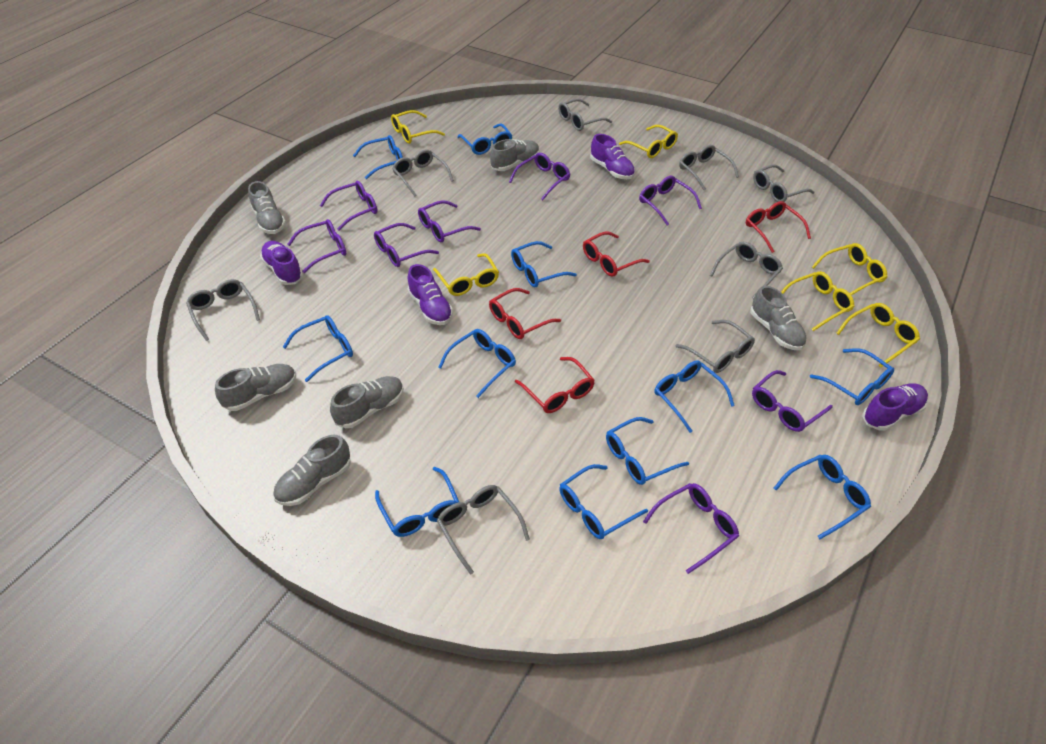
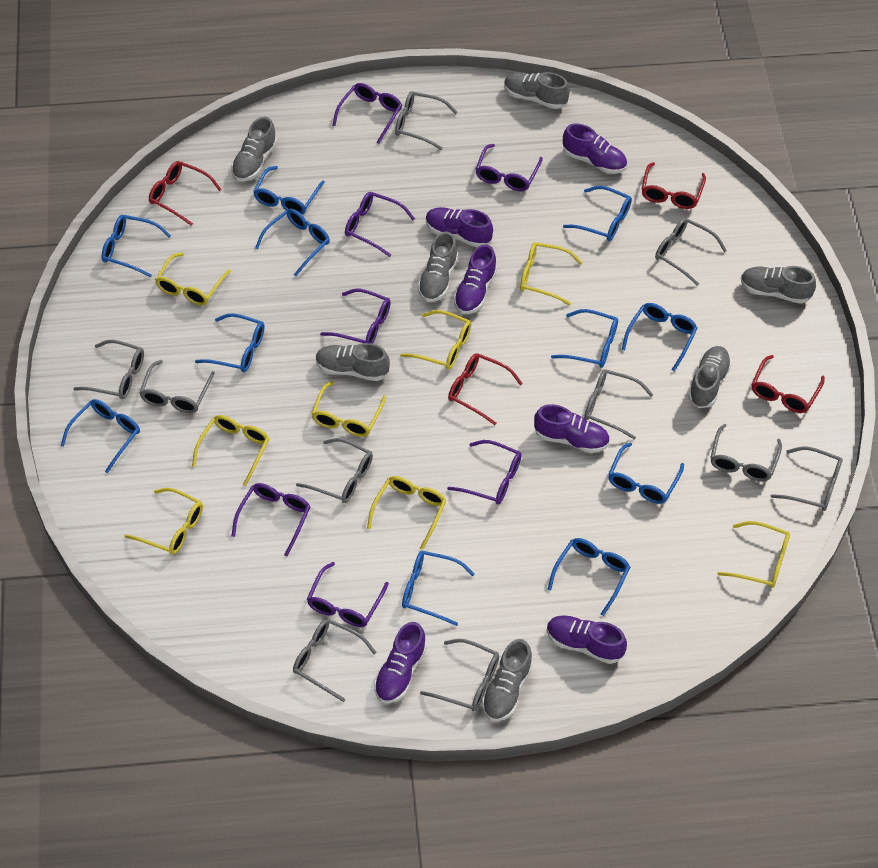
grey glasses: [186,279,260,341] [392,149,454,197] [437,485,530,575] [558,98,612,131] [675,320,755,373] [679,145,739,190] [710,242,783,299] [753,164,814,202] = 8 -> [73,340,144,399] [140,360,215,413] [293,619,376,702] [296,438,373,503] [395,91,457,150] [420,639,499,711] [584,370,653,440] [655,218,727,286] [710,424,782,481] [771,447,843,511] = 10
grey shoe: [215,364,296,411] [248,181,286,234] [273,435,351,506] [330,376,404,428] [490,139,540,171] [750,286,807,350] = 6 -> [231,117,277,181] [316,343,390,381] [418,232,458,302] [482,639,533,721] [504,72,570,109] [688,346,732,408] [741,266,816,304] = 7
purple glasses: [288,219,346,273] [320,181,378,231] [374,223,439,267] [418,201,481,242] [509,153,570,200] [639,176,702,225] [643,483,739,574] [752,370,833,432] = 8 -> [232,483,311,556] [307,562,389,627] [320,289,391,344] [332,83,402,144] [345,192,415,257] [447,440,522,504] [475,144,543,191] = 7
purple shoe: [260,241,303,285] [408,264,453,325] [590,134,635,179] [862,383,928,431] = 4 -> [374,622,427,703] [426,207,493,247] [454,244,497,314] [534,404,610,453] [547,615,627,664] [563,123,627,174] = 6
yellow glasses: [391,110,445,144] [433,253,499,296] [619,125,678,158] [781,271,855,331] [812,243,887,295] [836,303,920,368] = 6 -> [125,488,203,555] [155,252,231,305] [192,415,270,486] [312,381,386,437] [367,476,446,550] [400,310,471,370] [520,242,583,305] [717,521,790,588] = 8

